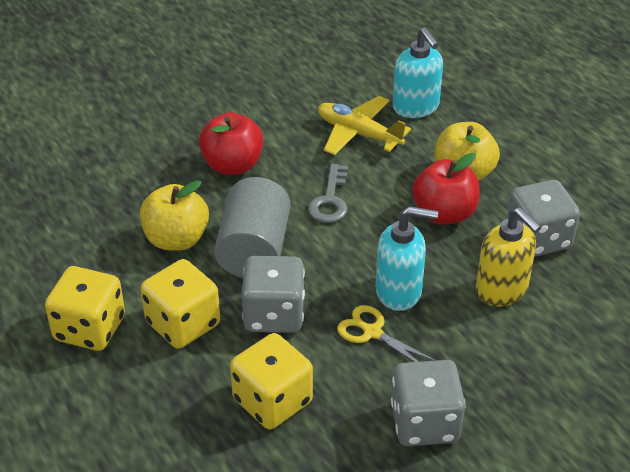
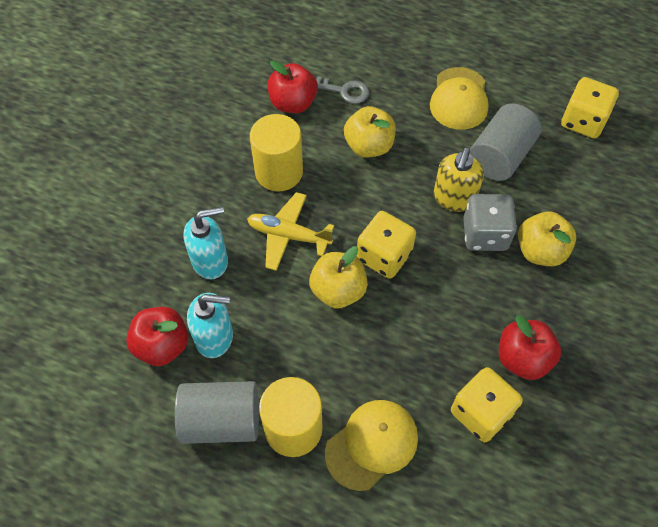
grey cylinder: [214,177,290,278] = 1 -> [175,381,259,444] [470,103,541,181] = 2
grey dice: [242,256,305,333] [391,360,466,446] [506,180,580,257] = 3 -> [463,194,517,251] = 1
red apple: [199,112,263,175] [412,153,480,225] = 2 -> [126,307,188,366] [268,61,318,113] [499,315,561,380] = 3
yellow apple: [140,180,209,251] [435,122,500,181] = 2 -> [309,246,368,309] [344,106,396,157] [518,212,577,266] = 3
yellow cap: none = 0 -> [325,400,418,491] [430,67,489,130] = 2
yellow cylinder: none = 0 -> [250,114,303,191] [259,377,322,457] = 2
yellow scissors: [337,305,436,362] = 1 -> none = 0

